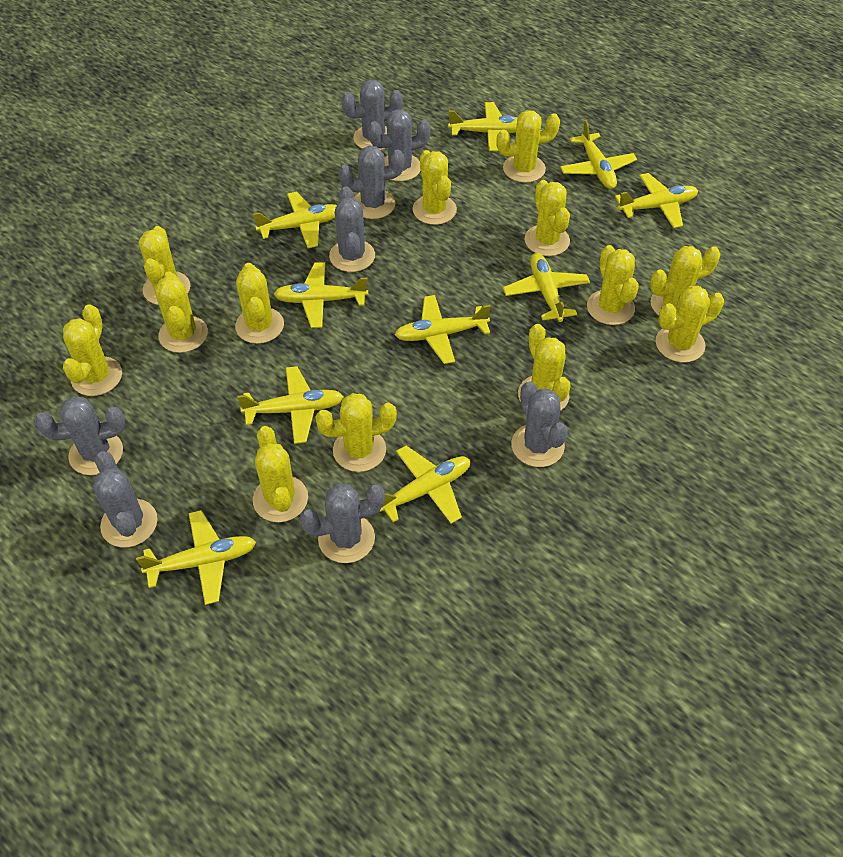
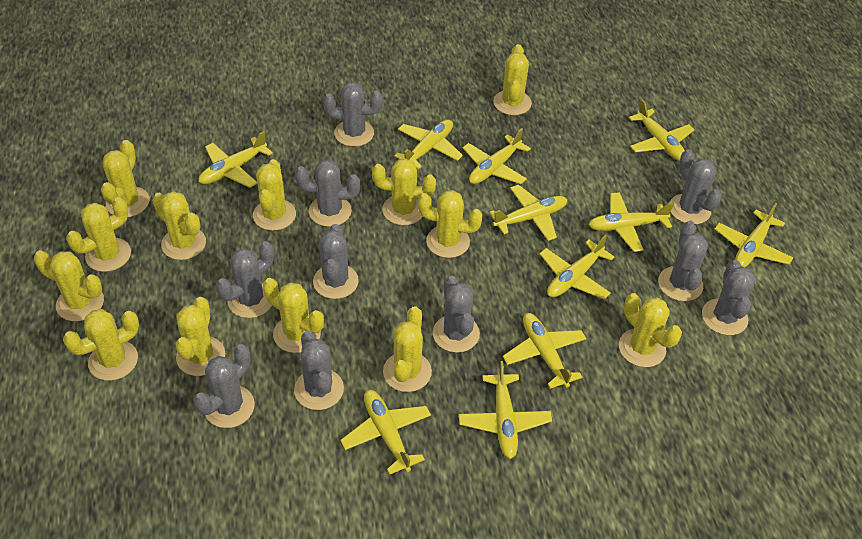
grey cactus: [35,397,125,475] [93,451,158,547] [300,484,385,563] [329,186,375,272] [339,146,405,219] [341,80,403,150] [368,109,430,181] [511,381,568,467] = 8 -> [193,344,255,428] [216,241,274,318] [294,330,344,410] [295,159,360,227] [313,224,359,299] [323,82,383,147] [433,276,480,353] [658,221,708,301] [670,149,722,224] [702,260,756,335] = 10
yellow plane: [136,510,256,605] [237,366,344,444] [253,192,337,248] [274,262,368,328] [379,446,470,524] [395,295,491,364] [448,102,518,151] [503,253,590,322] [560,120,637,189] [615,173,698,228] = 10 -> [199,131,273,188] [340,390,431,475] [395,119,463,169] [459,361,552,459] [463,128,531,184] [489,185,567,241] [503,313,586,389] [540,235,614,299] [589,192,674,252] [629,99,695,161] [715,203,793,267] = 11

